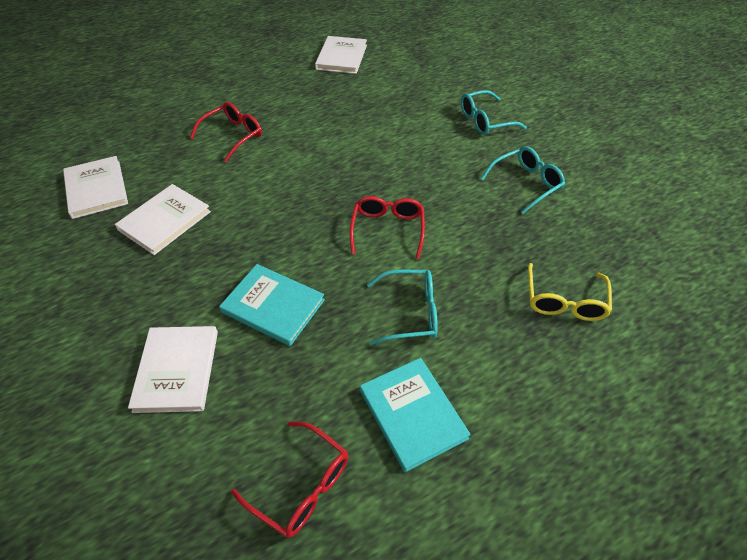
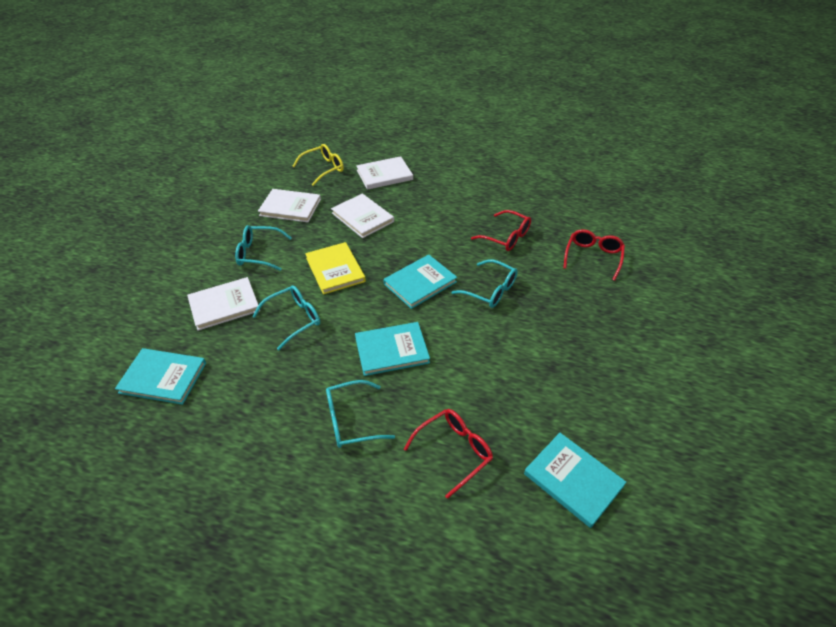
turquoise book: [219,264,325,346] [360,358,471,472] = 2 -> [115,348,206,405] [355,322,430,376] [383,255,457,309] [524,433,626,528] = 4
turquoise glasses: [367,270,438,345] [461,90,527,135] [481,146,565,214] = 3 -> [235,225,292,271] [253,285,320,350] [326,380,395,448] [451,259,518,308] = 4
yellow book: none = 0 -> [305,242,366,295] = 1

